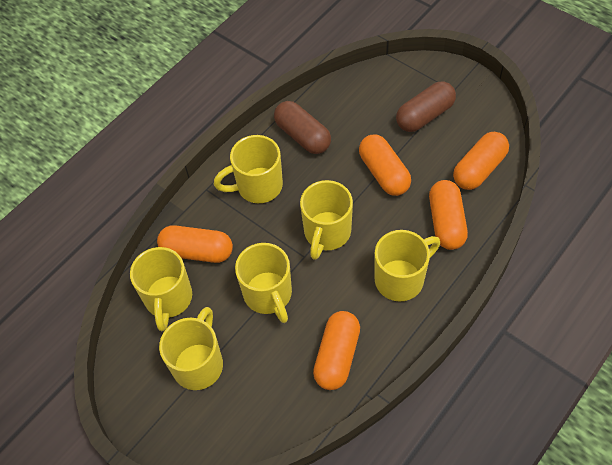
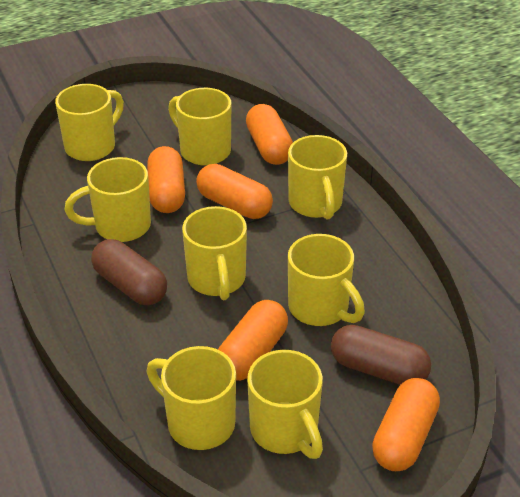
yellow mug: [130,247,192,331] [159,307,223,390] [214,135,283,203] [235,243,292,323] [300,180,353,260] [375,230,440,301] = 6 -> [55,84,124,161] [64,157,151,242] [147,346,236,450] [168,88,231,166] [182,206,247,300] [247,350,323,459] [288,135,347,220] [288,234,365,326] = 8

